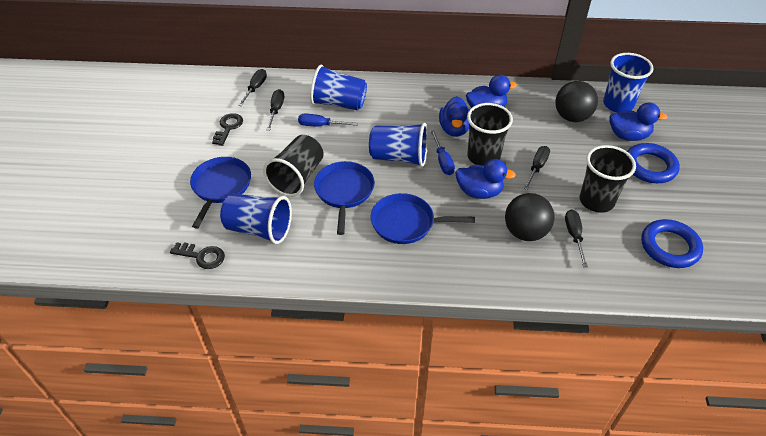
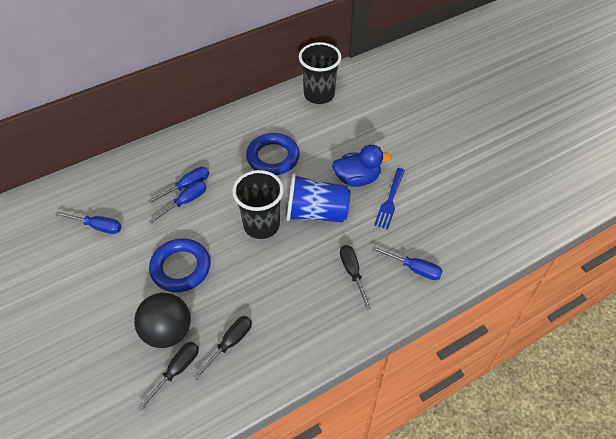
black ball: [505,193,555,241] [555,81,598,122] = 2 -> [134,293,191,348] = 1
black cup: [263,135,324,197] [467,103,513,166] [580,145,636,213] = 3 -> [232,170,284,239] [299,42,341,104] = 2
black key: [170,242,225,269] [212,113,243,146] = 2 -> none = 0
black screwdriver: [238,69,267,106] [266,89,284,130] [523,146,550,190] [565,210,588,267] = 4 -> [137,342,199,411] [193,316,252,380] [340,245,371,310] = 3
blue cup: [220,193,292,244] [310,65,367,111] [369,123,428,167] [603,53,654,113] = 4 -> [287,173,350,222] = 1
blue duck: [439,96,470,137] [455,159,516,199] [466,75,517,108] [609,102,668,141] = 4 -> [332,145,392,187] = 1
blue fork: none = 0 -> [374,168,405,229] = 1
blue pan: [190,157,251,228] [314,161,375,235] [371,193,475,244] = 3 -> none = 0
blue screwdriver: [298,114,358,126] [431,130,455,175] = 2 -> [55,211,121,234] [148,167,209,203] [149,181,206,224] [372,246,443,280] = 4

